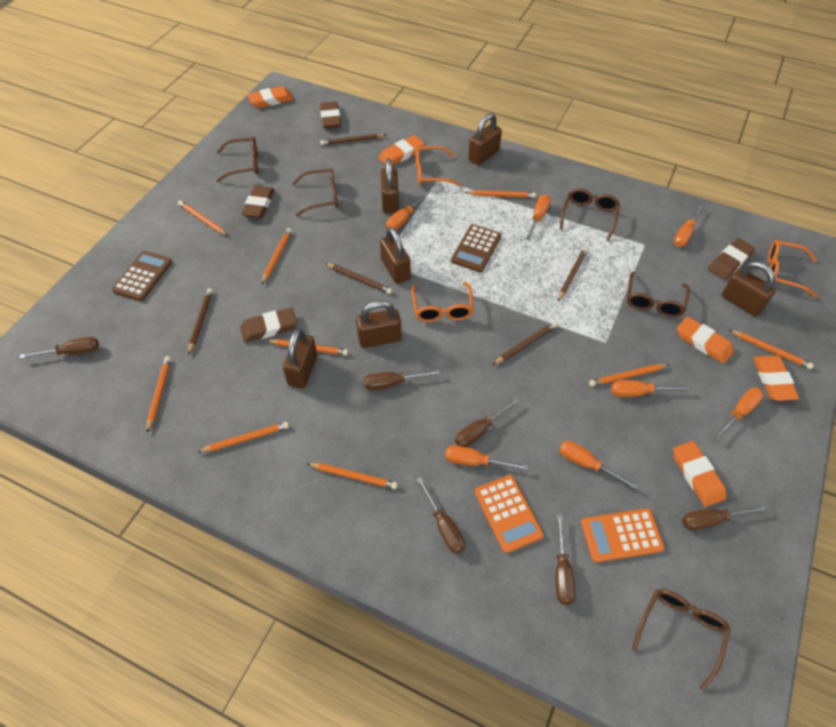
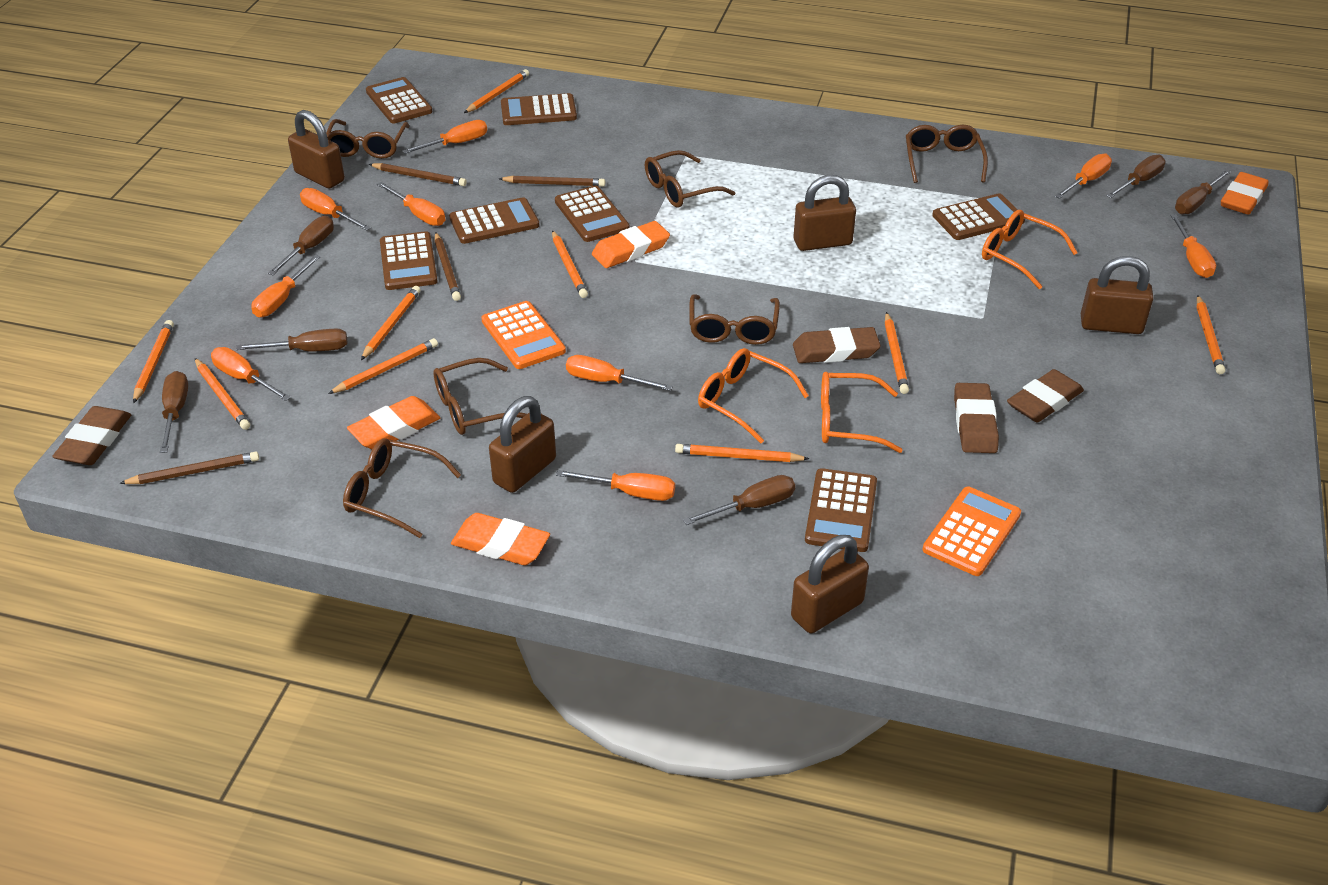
brown calculator: [112,251,172,301] [451,224,501,272] = 2 -> [366,77,432,123] [380,231,438,290] [449,197,539,244] [501,93,577,125] [555,185,629,242] [805,468,877,552] [932,193,1025,240] = 7
brown glasses: [216,137,258,182] [292,168,338,216] [560,188,620,241] [627,271,690,317] [632,589,731,691] = 5 -> [326,119,410,159] [343,438,461,538] [433,358,527,435] [645,150,735,208] [689,294,780,345] [906,125,988,183] = 6
brown padlock: [283,328,317,388] [356,300,402,348] [380,227,411,284] [381,158,399,213] [468,113,502,165] [722,261,776,317] = 6 -> [288,110,345,189] [489,396,556,493] [791,535,869,633] [794,175,856,251] [1081,256,1154,334] = 5
brown pencil: [188,288,213,355] [320,134,386,145] [325,263,392,294] [493,322,557,365] [558,248,588,301] = 5 -> [119,452,259,484] [369,163,467,186] [435,232,461,301] [499,175,605,187] = 4
orange eraser: [247,86,293,108] [379,135,425,165] [673,441,726,507] [677,316,734,364] [753,355,799,401] = 5 -> [347,396,440,450] [451,513,550,565] [592,221,670,268] [1221,172,1268,215] = 4
orange screwdriver: [386,191,430,230] [445,445,528,470] [526,194,551,240] [559,441,638,490] [611,380,690,397] [674,204,703,247] [713,388,764,440] = 7 -> [211,347,291,401] [252,255,321,317] [300,188,371,231] [377,182,445,226] [402,120,487,154] [556,470,675,501] [566,355,673,391] [1055,153,1112,199] [1170,214,1216,278] = 9

